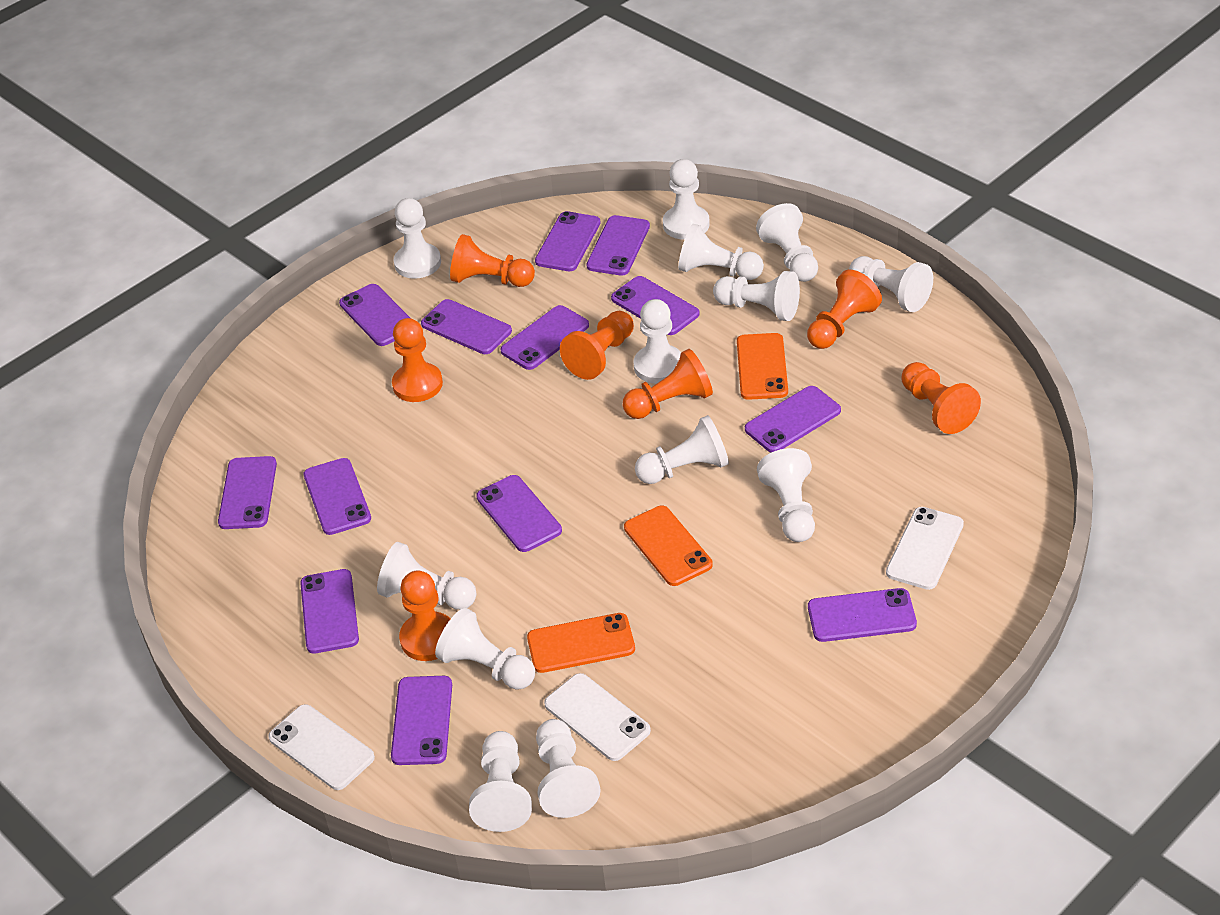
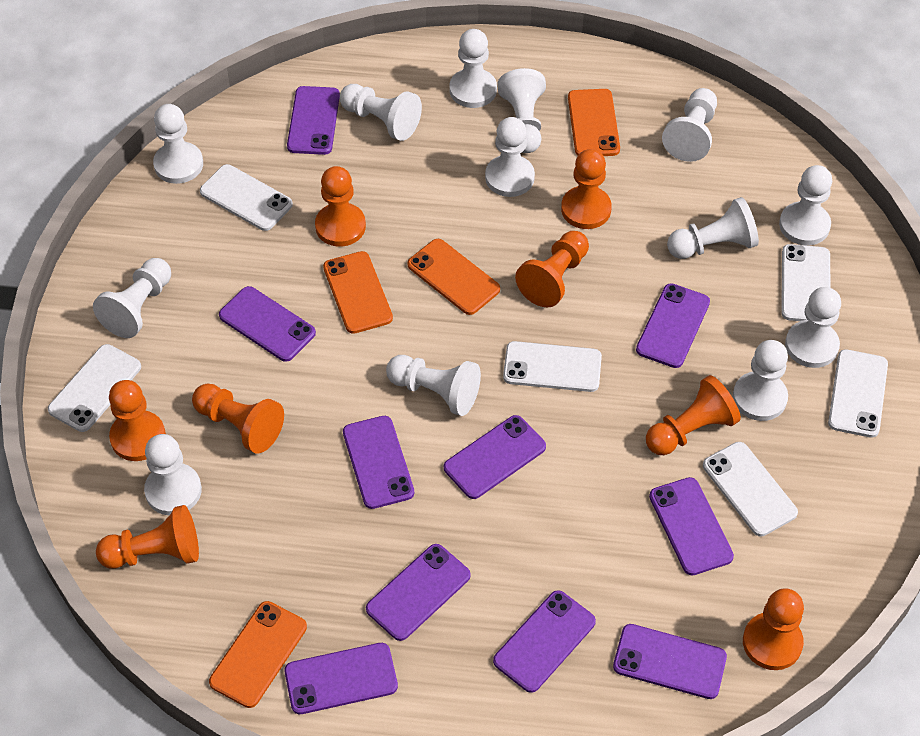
orange pawn: [392,318,443,402] [399,570,451,661] [450,234,535,287] [560,311,634,380] [623,349,713,419] [807,270,882,349] [901,362,981,434] = 7 -> [96,505,199,569] [109,380,166,461] [192,384,284,453] [315,166,366,246] [515,231,589,307] [561,149,612,229] [646,375,741,455] [743,588,804,670] = 8
orange phone: [527,613,635,673] [624,506,713,586] [737,333,788,400] = 3 -> [209,601,307,708] [323,251,393,334] [407,239,500,315] [568,89,620,156] = 4
purple phone: [218,456,277,529] [300,569,359,653] [304,458,371,535] [339,284,410,346] [391,676,452,765] [421,299,512,354] [476,475,562,552] [501,305,589,370] [535,211,601,271] [586,215,650,276] [611,276,700,335] [745,386,841,452] [808,588,917,642] = 13 -> [219,286,316,362] [284,643,398,714] [287,86,340,155] [343,416,414,509] [366,544,471,641] [444,415,546,499] [493,590,596,693] [613,624,727,699] [636,283,710,368] [649,477,734,575] = 10
white phone: [268,704,375,790] [544,673,651,761] [886,507,964,590] = 3 -> [48,344,141,432] [200,164,293,231] [503,341,602,392] [703,442,798,536] [781,244,831,321] [828,349,888,438] = 6

